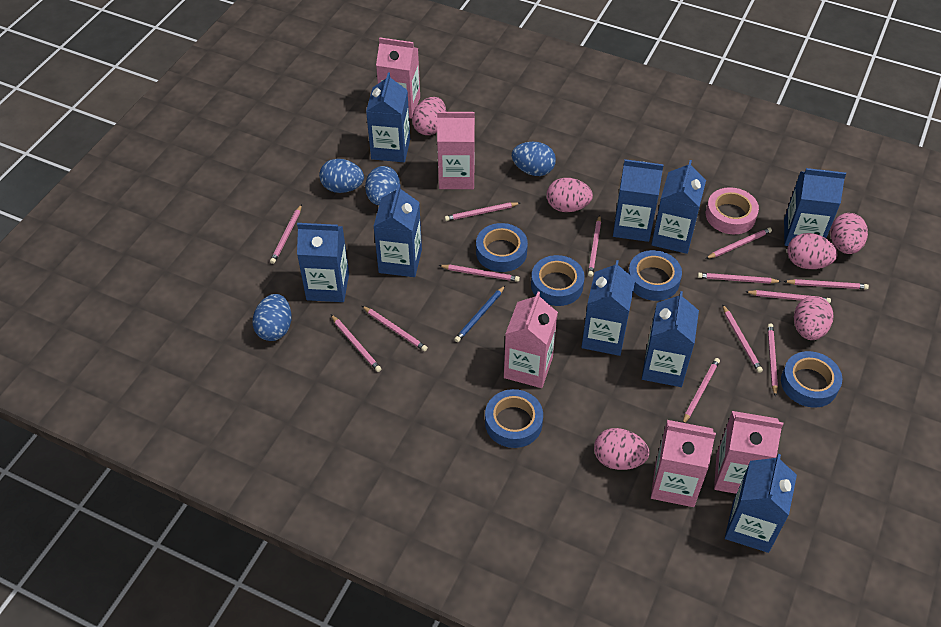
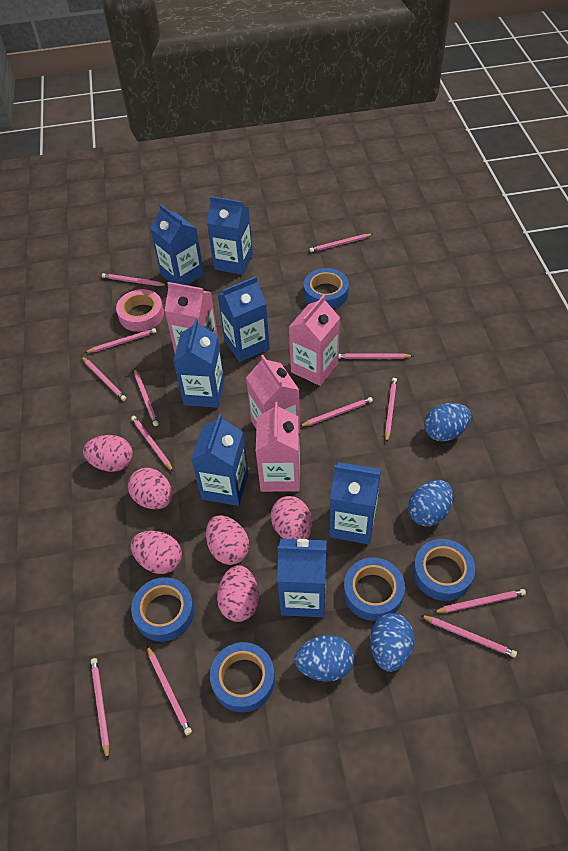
blue carton: [297,223,349,302] [366,72,410,162] [373,184,422,277] [581,260,635,356] [613,159,664,242] [642,291,699,387] [651,160,706,254] [725,454,797,553] [784,168,846,246] = 9 -> [150,204,204,285] [173,319,225,408] [192,414,249,506] [207,196,253,275] [218,276,270,362] [277,539,327,617] [329,462,381,544] = 7
blue pencil: [454,286,505,342] = 1 -> none = 0
pink carton: [376,37,420,119] [437,112,475,189] [504,292,558,388] [651,420,716,507] [714,411,783,494] = 5 -> [165,282,218,353] [246,355,300,433] [256,402,300,492] [289,295,340,386] = 4

